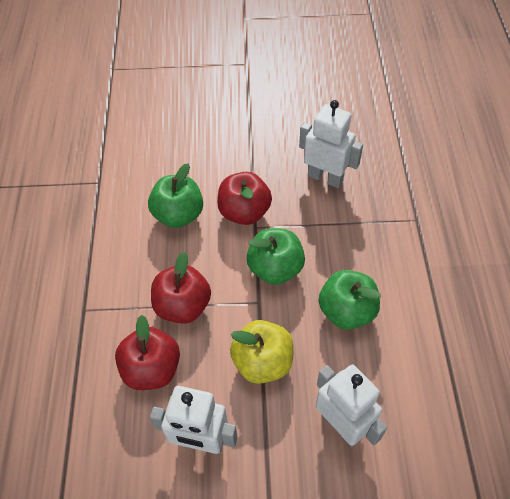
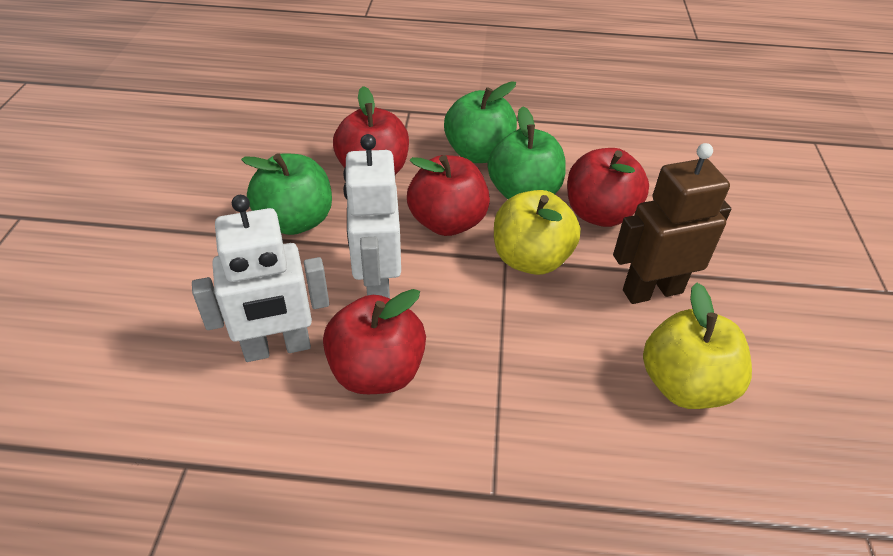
brown robot: none = 0 -> [613,143,732,304] = 1
red apple: [115,315,180,390] [151,252,211,324] [217,172,272,225] = 3 -> [323,289,426,394] [333,86,409,175] [407,155,490,236] [567,148,649,227] = 4
white robot: [150,386,237,454] [299,100,363,188] [316,364,387,447] = 3 -> [192,195,329,362] [343,134,401,299] = 2
yellow apple: [230,320,293,384] = 1 -> [494,190,581,275] [643,283,752,409] = 2

